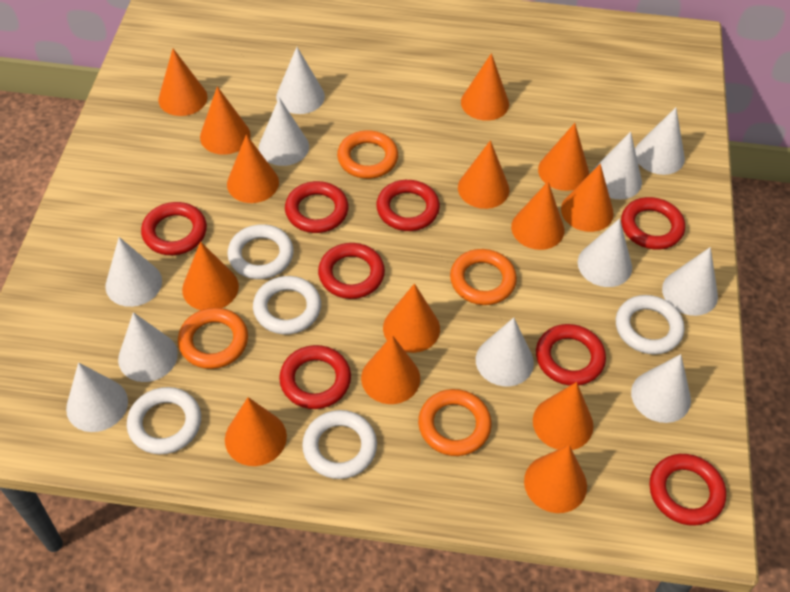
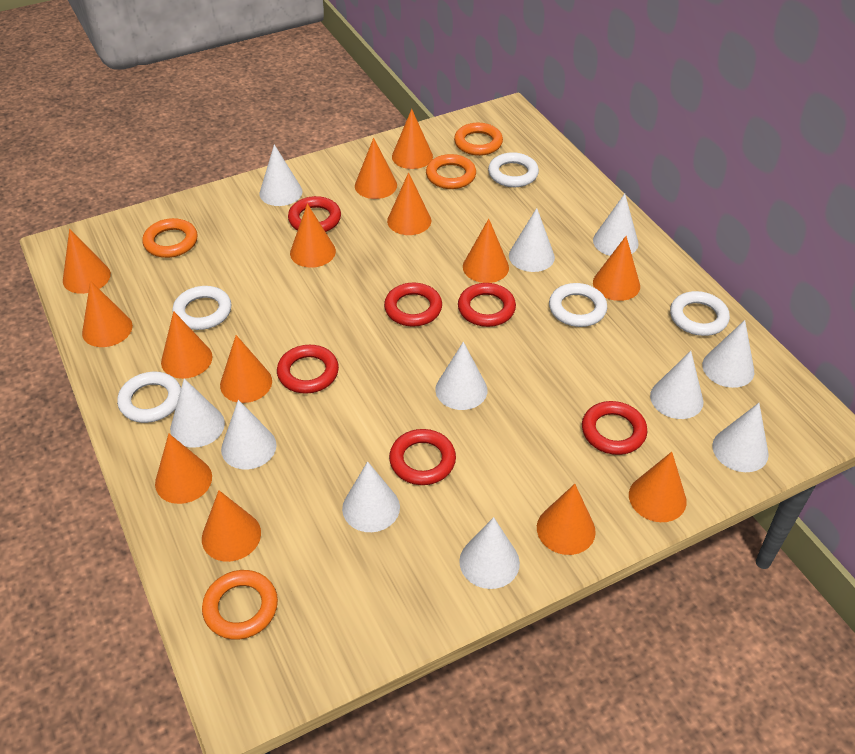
red ring: [141,202,207,255] [279,345,351,409] [285,181,348,233] [318,243,385,299] [376,180,440,231] [536,324,606,386] [621,197,685,250] [649,454,726,526] = 8 -> [277,345,339,394] [288,196,341,232] [384,283,442,327] [389,429,456,485] [458,283,516,327] [582,401,647,455] = 6

